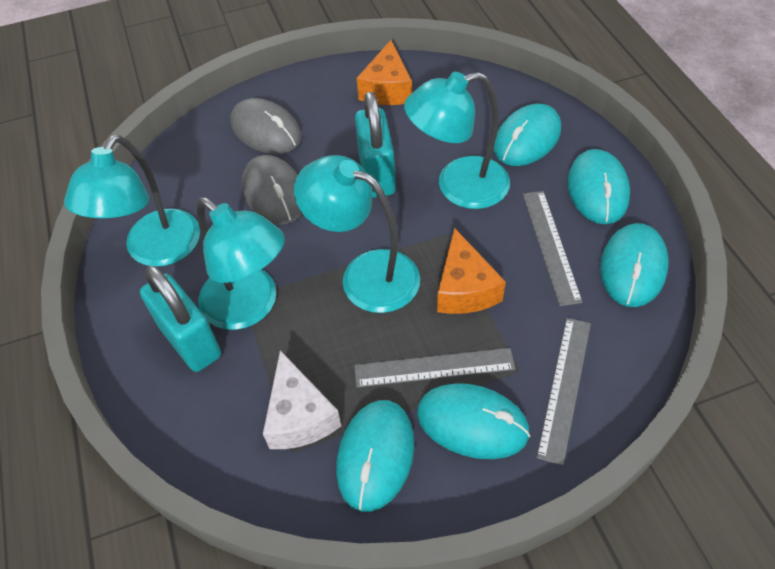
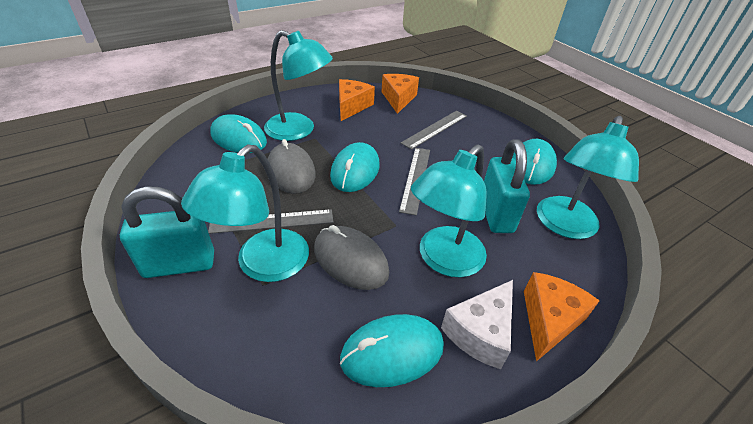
orange cheese: [357,40,412,105] [437,228,506,314] = 2 -> [339,79,375,121] [381,74,419,114] [524,272,600,361] = 3
turquoise mouse: [336,400,415,512] [417,383,530,459] [494,104,561,166] [567,149,630,224] [600,223,669,307] = 5 -> [210,114,267,153] [330,142,380,192] [340,314,444,387] [512,139,557,185] = 4

